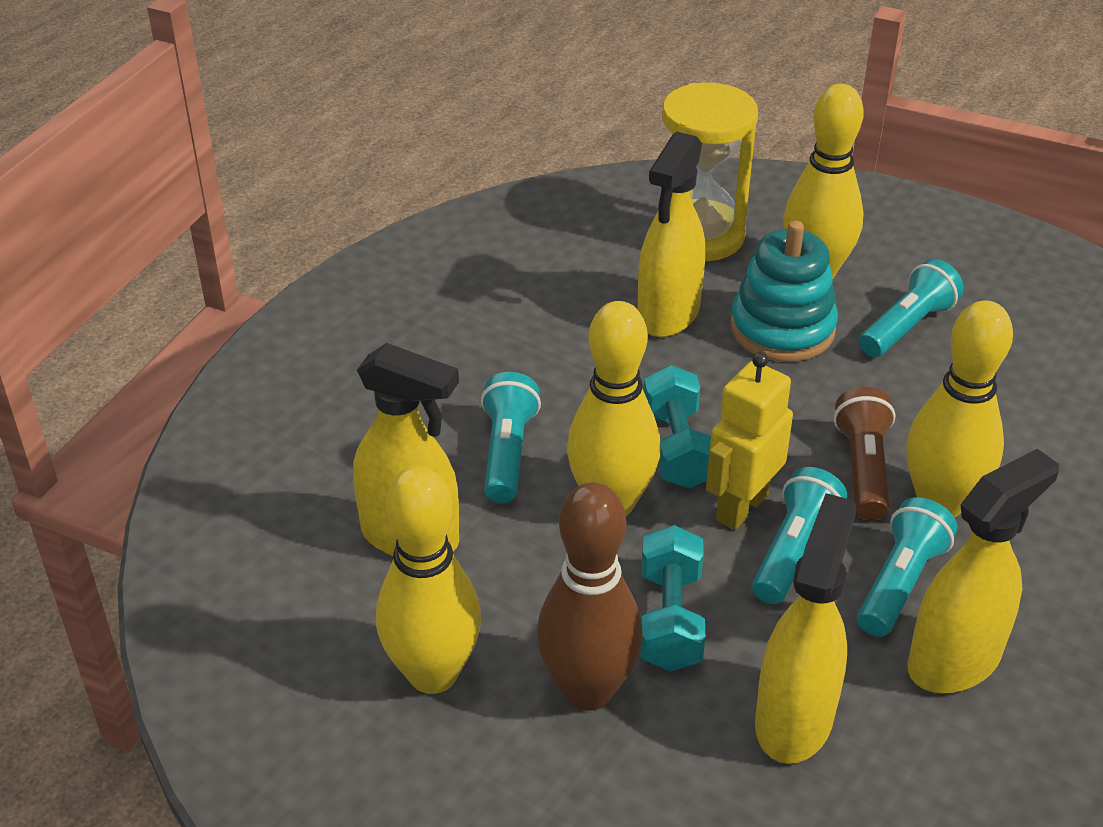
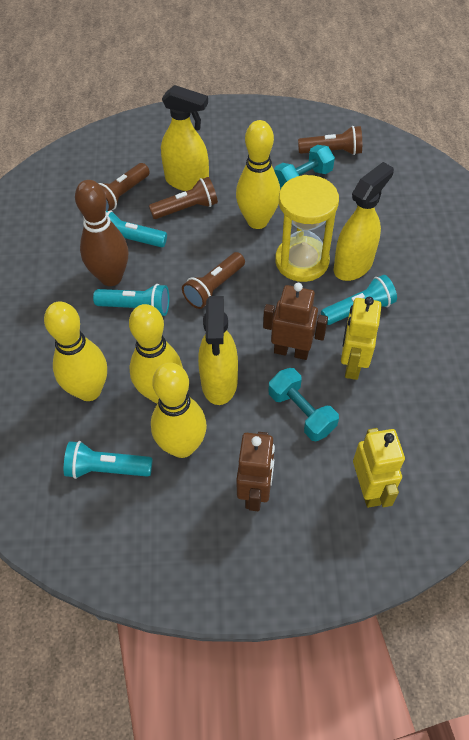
brown flashlight: [834,387,896,520] = 1 -> [98,163,150,211] [149,177,218,219] [182,252,245,309] [298,126,362,155] = 4
brown robot: none = 0 -> [236,432,275,511] [263,283,328,360] = 2
turquoise stacking toy: [730,221,838,362] = 1 -> none = 0
yellow robot: [706,352,793,530] = 1 -> [341,297,382,380] [353,428,405,508] = 2
yellow spray bottle: [353,343,459,556] [638,132,705,337] [755,493,857,764] [907,449,1059,693] = 4 -> [161,85,209,191] [198,296,238,405] [333,162,394,281] = 3

